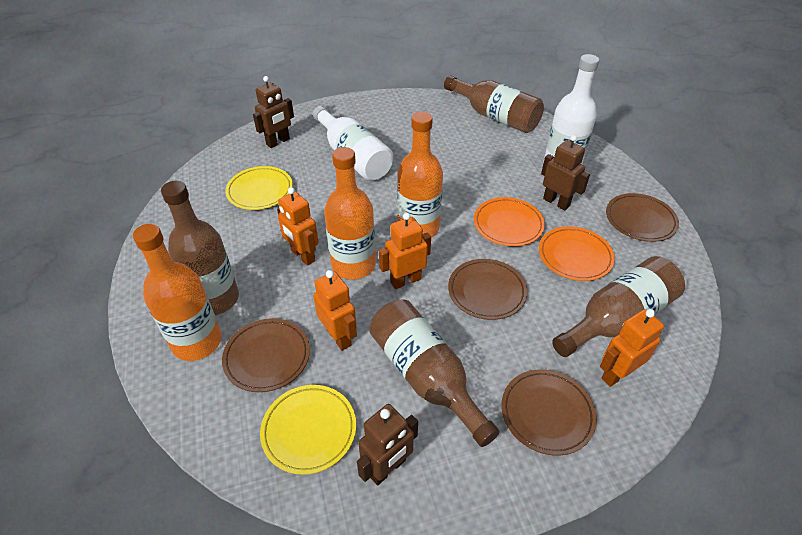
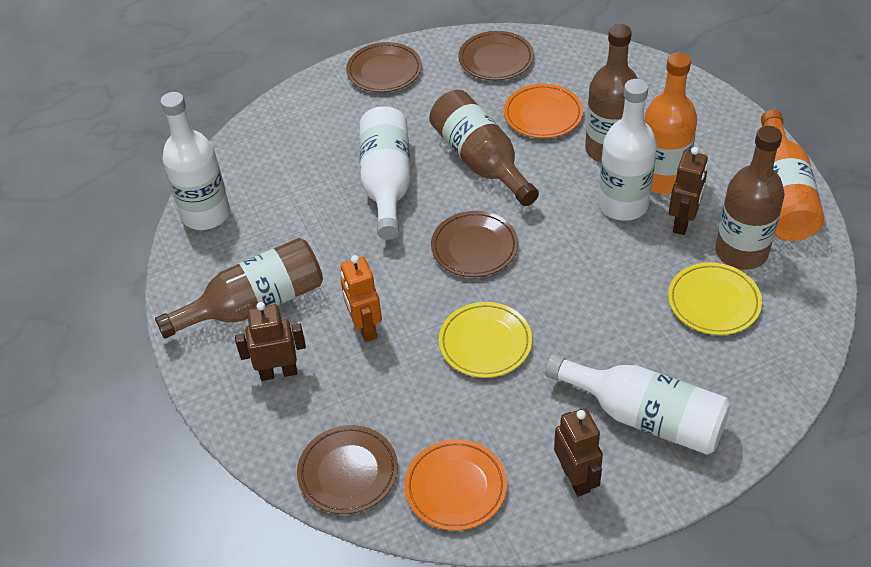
orange bottle: [133,224,222,361] [324,147,376,280] [397,112,443,238] = 3 -> [644,52,697,194] [761,110,824,241] = 2
orange robot: [277,187,319,266] [313,270,357,351] [379,213,431,289] [600,309,664,387] = 4 -> [340,255,382,342] = 1
white bottle: [313,106,393,181] [543,54,599,165] = 2 -> [160,92,230,230] [359,106,411,240] [545,354,731,455] [598,79,657,221] = 4

